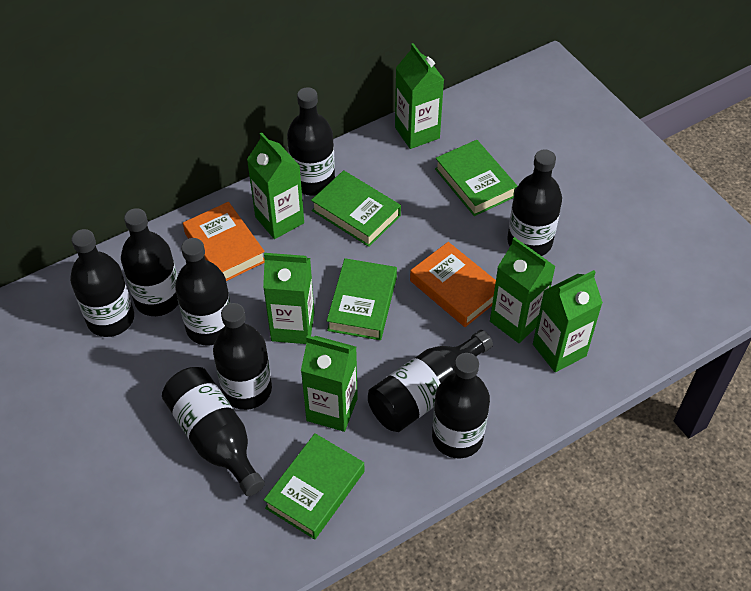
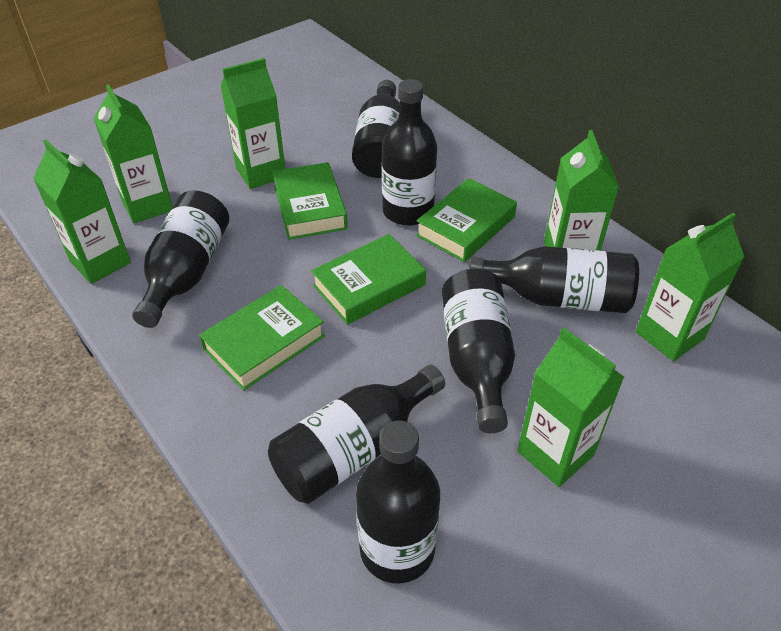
black bottle: [70,229,134,337] [121,208,178,316] [162,367,265,496] [175,238,231,345] [213,303,272,410] [287,87,335,196] [368,330,493,432] [432,353,490,458] [507,149,562,256] = 9 -> [132,190,229,328] [268,365,445,504] [352,80,400,178] [356,421,440,583] [381,79,437,226] [442,269,515,433] [469,246,639,313] = 7
orange book: [183,202,265,281] [410,242,496,327] = 2 -> none = 0

